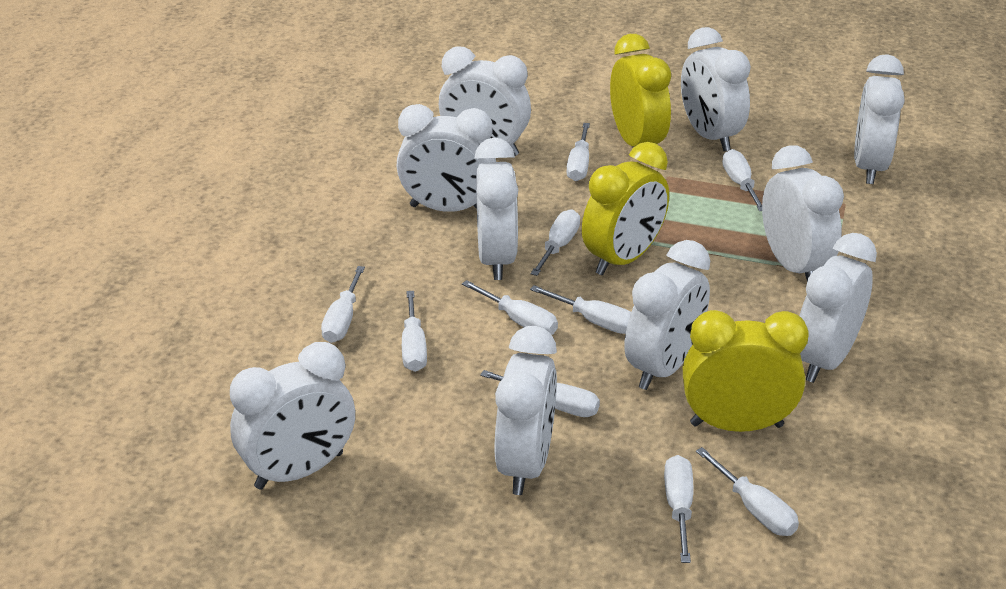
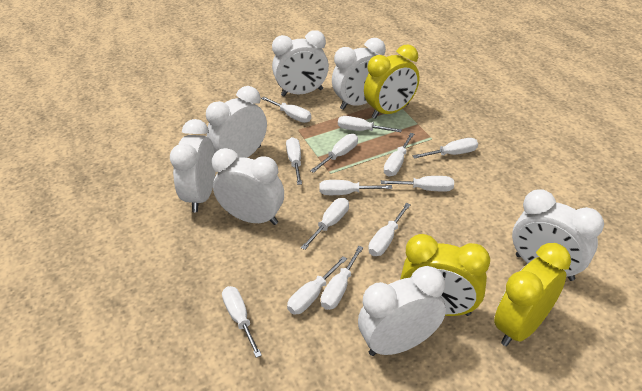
white clock: [230,342,355,490] [397,104,496,212] [439,47,531,156] [475,138,518,280] [495,326,557,495] [624,240,710,390] [681,27,751,151] [762,145,844,281] [800,233,877,383] [854,54,905,184] = 10 -> [170,119,216,212] [206,86,267,158] [212,148,284,225] [272,30,329,96] [332,38,386,110] [358,266,446,356] [512,189,604,281] = 7
white screwdriver: [321,266,365,343] [402,291,427,372] [462,280,558,335] [480,370,600,417] [530,285,631,334] [531,209,580,276] [566,123,590,181] [664,455,693,563] [696,447,799,536] [722,149,762,211] = 10 -> [222,286,262,358] [261,97,311,123] [286,137,302,185] [287,256,347,315] [301,198,349,250] [310,134,358,173] [319,180,392,195] [321,246,363,310] [338,116,402,132] [368,203,411,256] [381,176,454,192] [384,133,414,177] [413,138,478,159] = 13

